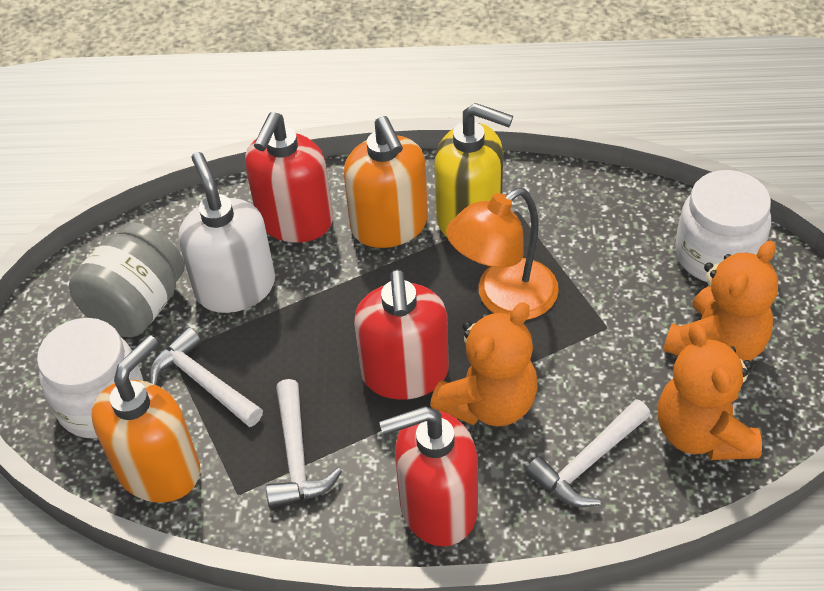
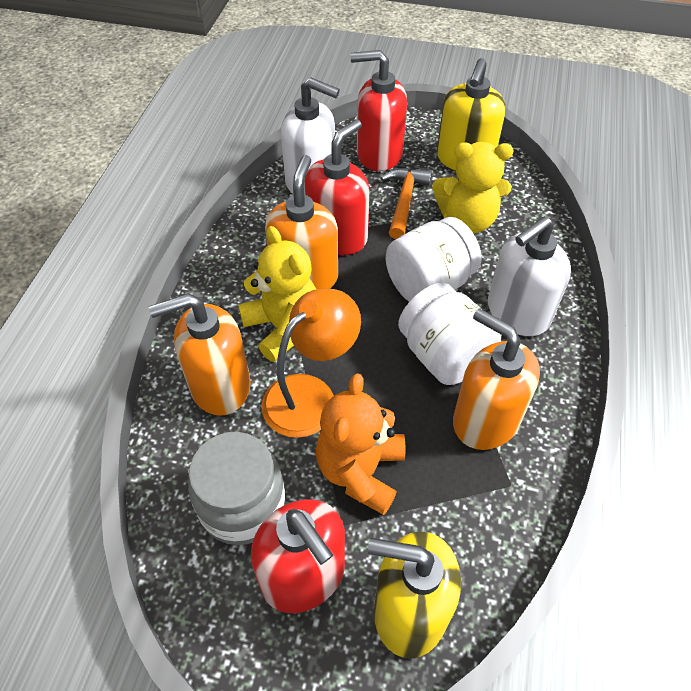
orange hammer: none = 0 -> [381,168,432,239] = 1
orange soap dispenser: [92,335,200,503] [344,116,428,248] = 2 -> [149,293,250,416] [265,155,338,289] [453,308,540,450] = 3
orange teddy bear: [430,302,538,427] [658,323,762,460] [663,240,778,361] = 3 -> [316,373,405,515] = 1
white hammer: [149,327,263,427] [266,379,342,508] [525,399,651,507] = 3 -> none = 0
white soap dispenser: [179,152,275,313] = 1 -> [281,77,340,195] [488,216,571,336] = 2
yellow soap dispenser: [434,103,513,237] = 1 -> [368,531,461,658] [437,58,506,170] = 2
yellow teddy bear: none = 0 -> [238,226,317,362] [432,142,514,234] = 2

